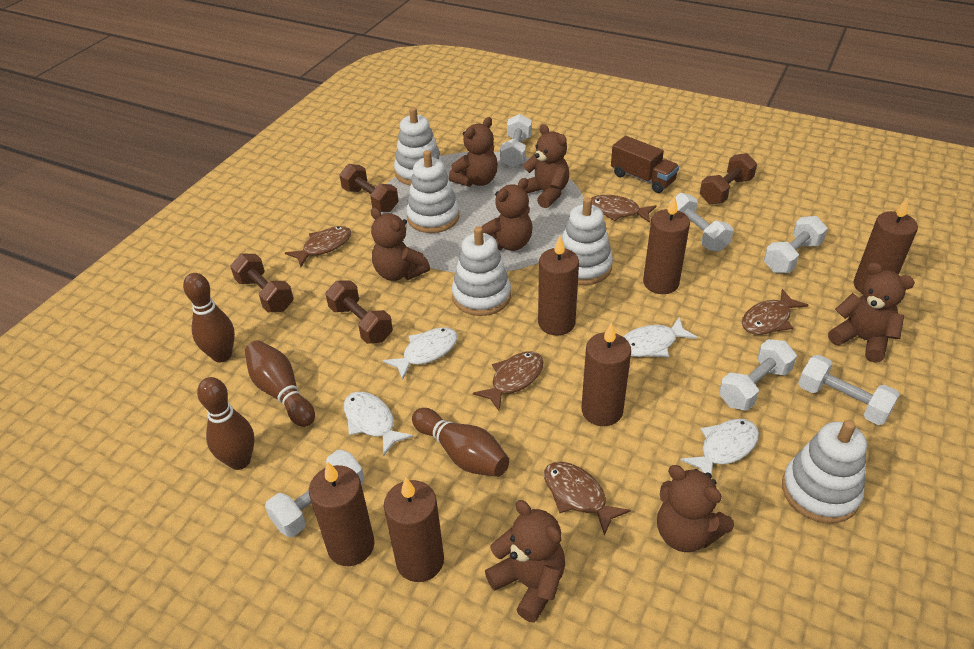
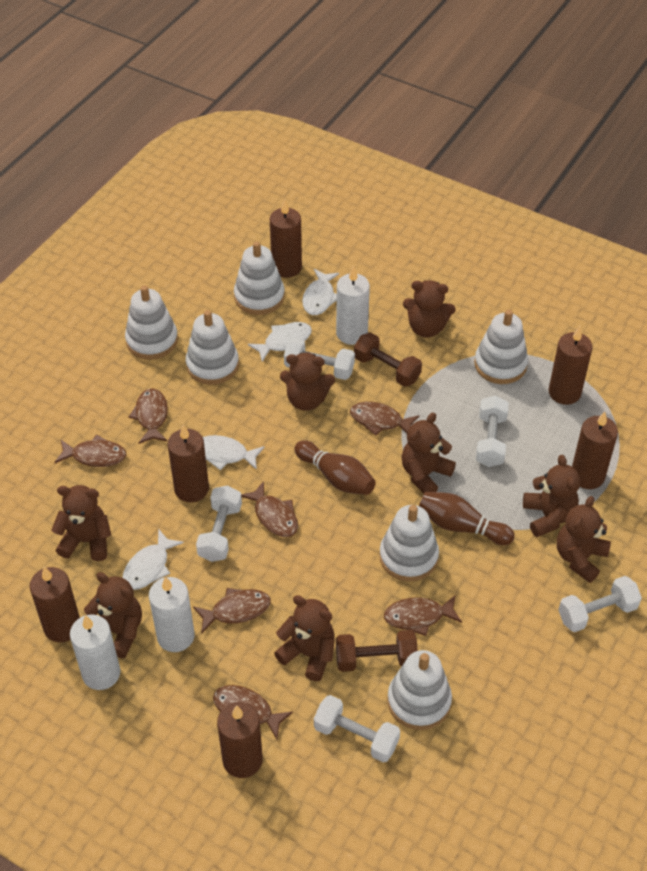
brown bowling pin: [183,273,235,363] [197,377,254,470] [245,340,315,427] [412,408,510,477] = 4 -> [294,440,376,495] [419,492,515,545] = 2
brown dumbbell: [230,254,294,312] [325,281,393,344] [339,164,399,212] [700,153,757,204] = 4 -> [336,630,418,672] [354,333,422,387] = 2
brown fish: [285,226,351,267] [473,351,544,411] [544,462,631,536] [591,195,656,223] [742,289,808,335] = 5 -> [54,435,126,467] [129,388,168,444] [193,588,271,633] [213,685,293,739] [241,481,298,537] [350,402,419,436] [384,595,462,636] = 7
brown teddy bear: [371,208,430,281] [449,117,498,187] [482,178,532,251] [485,500,565,623] [523,124,569,208] [657,465,734,552] [828,262,915,363] = 7 -> [51,485,111,561] [84,572,142,658] [274,595,335,681] [280,352,335,411] [401,413,456,494] [403,280,456,338] [523,455,580,537] [557,496,611,583] = 8
brown truck: [611,136,679,193] = 1 -> none = 0
white candle: none = 0 -> [70,614,120,690] [149,576,195,652] [336,266,370,345] = 3
white dumbbell: [265,450,365,537] [500,114,532,168] [669,193,733,252] [719,339,797,411] [764,216,828,273] [798,355,900,425] = 6 -> [196,485,242,562] [284,338,355,380] [314,695,400,762] [476,396,509,467] [558,576,642,632] = 5
white stacking toy: [394,107,443,185] [406,150,460,233] [452,226,511,316] [562,197,613,285] [782,420,867,523] = 5 -> [125,285,178,360] [186,310,239,385] [234,241,285,315] [379,505,439,581] [388,650,452,730] [474,310,528,384] = 6

